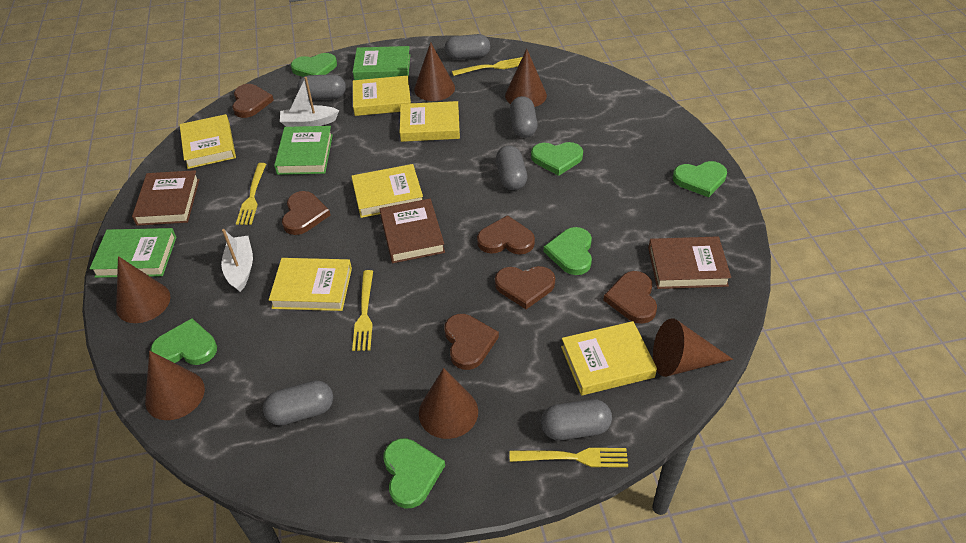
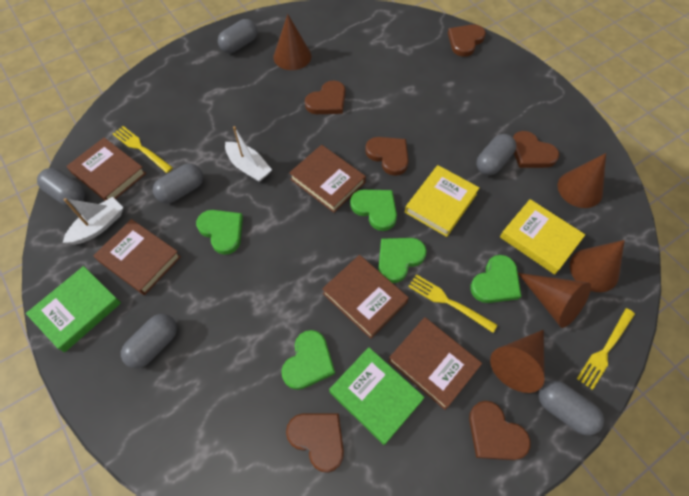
brown book: [132,170,200,226] [379,199,445,263] [648,236,731,289] = 3 -> [67,137,146,201] [93,219,181,295] [289,145,366,213] [322,255,409,339] [388,317,482,410] = 5
brown cone: [116,256,170,323] [145,351,205,420] [414,42,455,101] [419,368,478,439] [505,49,547,107] [653,318,733,377] = 6 -> [273,14,311,70] [490,330,545,393] [518,273,591,328] [558,153,606,208] [570,240,625,292] = 5
green book: [90,228,177,278] [274,126,333,175] [353,46,410,80] = 3 -> [26,266,121,352] [329,347,425,445] = 2
green heart: [150,318,217,365] [291,53,337,77] [383,438,445,509] [531,142,583,176] [544,227,592,275] [673,161,727,197] = 6 -> [196,210,243,255] [281,330,335,390] [350,189,397,231] [378,238,427,283] [470,255,521,303] = 5
yellow book: [180,114,236,169] [269,258,352,311] [351,164,423,218] [353,75,411,116] [399,101,460,142] [561,321,657,396] = 6 -> [405,165,479,237] [500,199,585,275] = 2
yellow fork: [236,163,266,225] [352,270,373,351] [452,57,522,76] [510,448,628,467] = 4 -> [113,126,173,173] [408,274,498,333] [577,308,635,390] = 3

